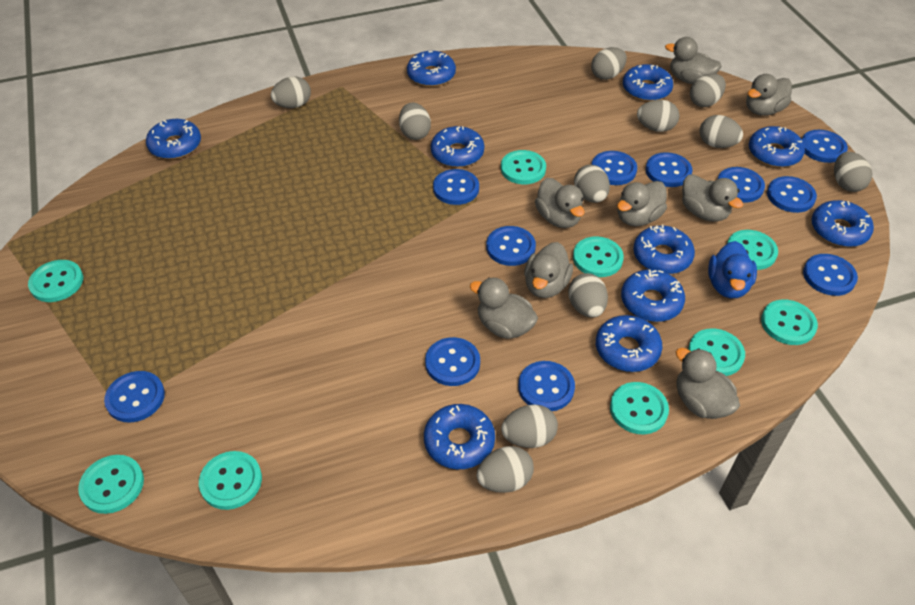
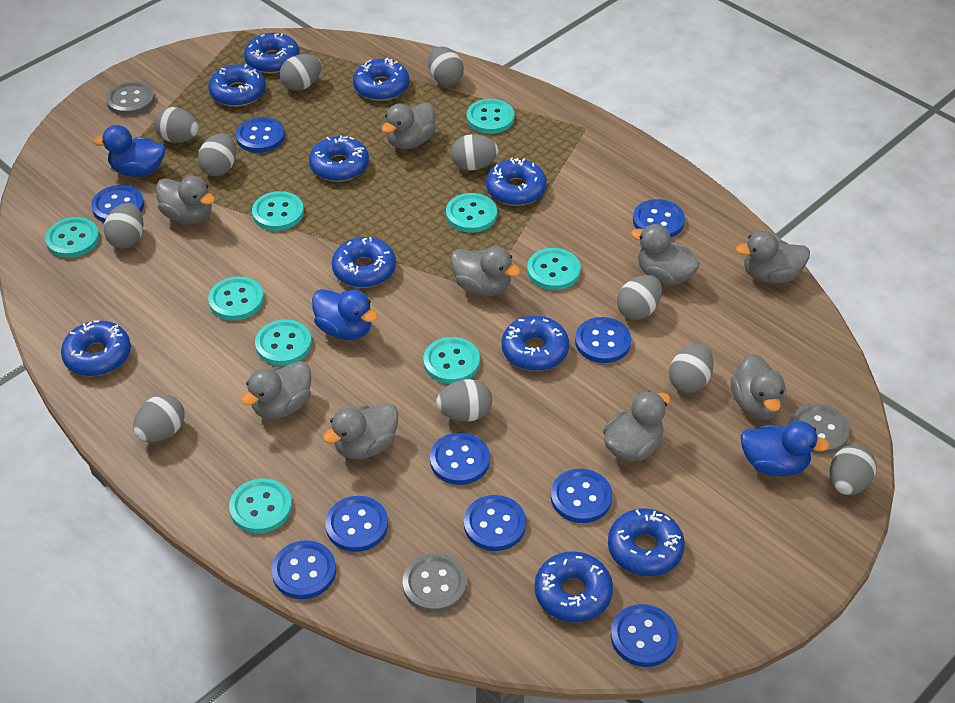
blue button: [104,371,165,423] [425,337,480,386] [433,169,479,205] [486,226,536,266] [518,361,575,411] [592,151,637,185] [646,152,693,187] [718,167,765,203] [767,176,817,213] [802,130,848,163] [803,254,858,296] = 11 -> [91,185,144,223] [236,117,285,153] [271,540,336,599] [325,496,388,552] [430,433,490,485] [464,495,526,551] [551,469,612,523] [575,317,631,363] [611,604,678,667] [633,199,685,237] = 10
blue duck: [708,241,757,298] = 1 -> [93,125,165,177] [312,289,378,340] [741,421,830,476] = 3
grey button: none = 0 -> [106,81,155,116] [403,553,467,613] [789,404,850,454] = 3
grey duck: [470,278,538,339] [524,242,573,298] [535,178,585,228] [617,181,667,227] [665,37,721,84] [676,348,740,419] [682,174,743,222] [746,74,792,116] = 8 -> [156,176,215,224] [241,361,311,419] [323,403,398,459] [381,102,436,149] [451,246,520,296] [603,391,670,461] [631,224,700,286] [731,354,786,420] [736,231,810,284] = 9

